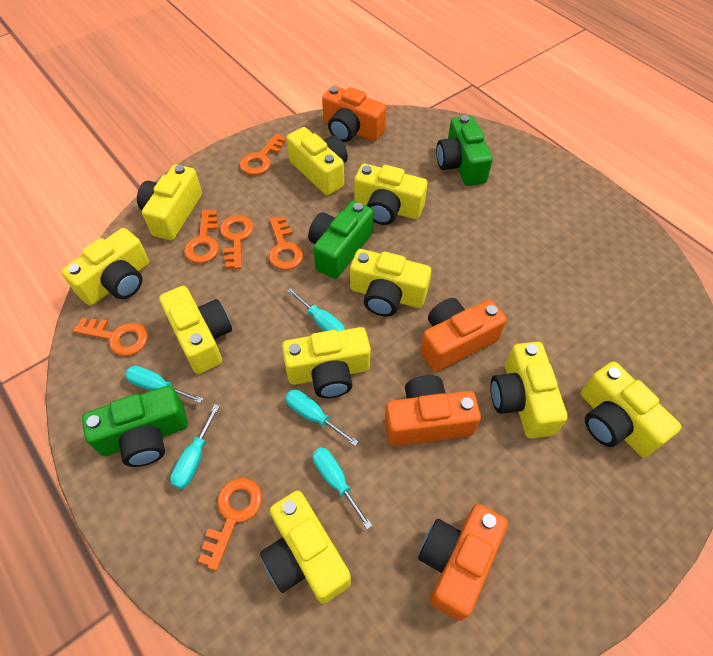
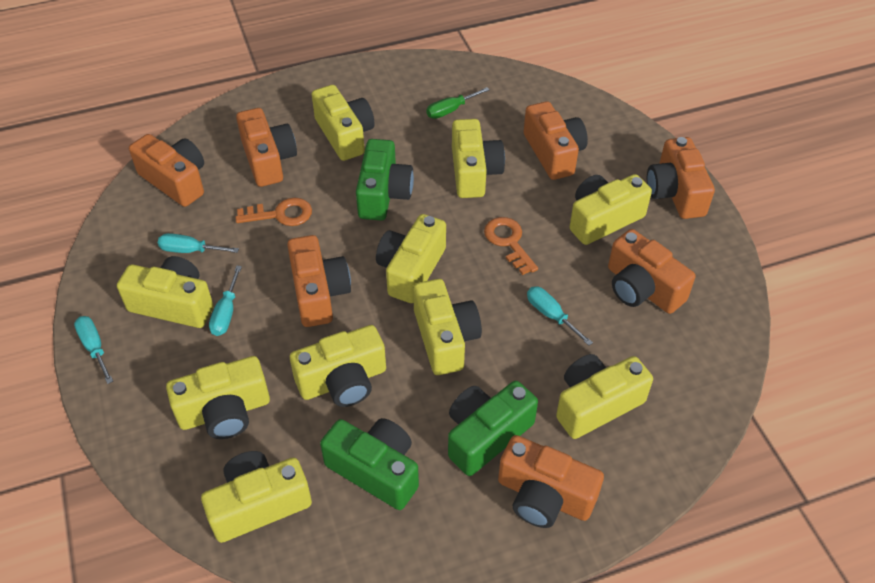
green screwdriver: none = 0 -> [427,87,490,119] = 1
orange camera: [322,85,386,142] [384,375,481,446] [418,504,508,621] [420,298,507,372] = 4 -> [129,134,204,207] [236,108,297,187] [287,235,351,327] [498,435,604,528] [524,101,588,180] [608,229,695,314] [647,137,715,219] = 7
orange key: [73,318,148,356] [184,210,219,263] [198,478,262,571] [220,215,254,269] [240,133,287,175] [269,216,304,270] = 6 -> [235,198,312,226] [484,217,538,275] = 2
turquoise screwdriver: [125,366,203,403] [170,404,220,489] [285,390,359,446] [287,288,345,331] [312,447,372,529] = 5 -> [74,316,113,384] [158,233,239,253] [209,265,242,336] [527,286,593,346] = 4

